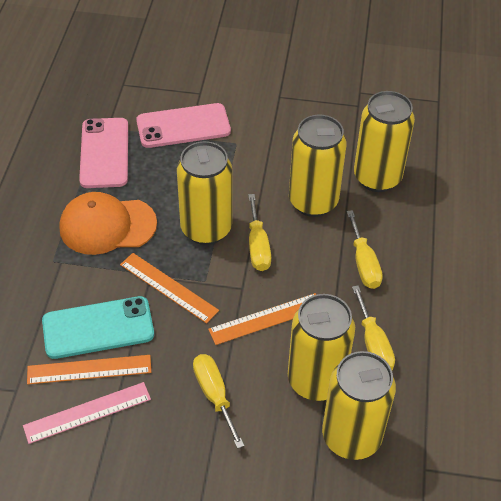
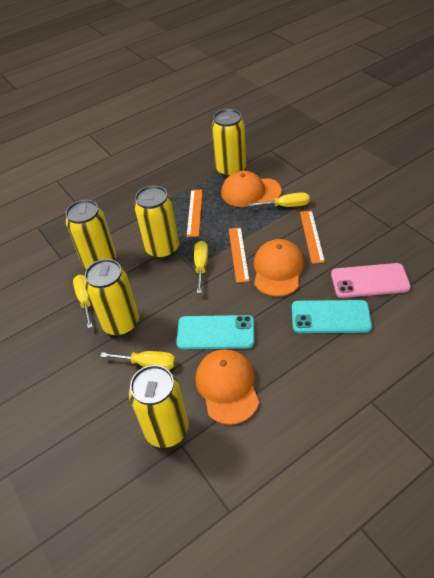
orange cap: [60,192,157,255] = 1 -> [196,349,259,425] [221,171,282,207] [254,239,304,296] = 3
pink phone: [79,118,128,188] [136,103,231,148] = 2 -> [331,263,411,298] = 1
pink ruler: [23,382,151,444] = 1 -> none = 0
turquoise phone: [42,296,154,359] = 1 -> [176,315,255,349] [292,300,372,333] = 2

